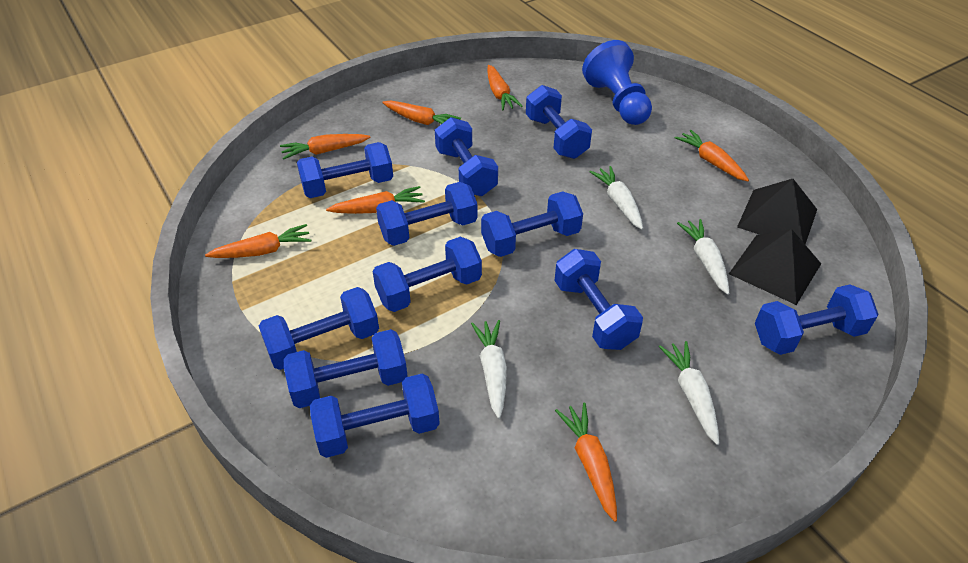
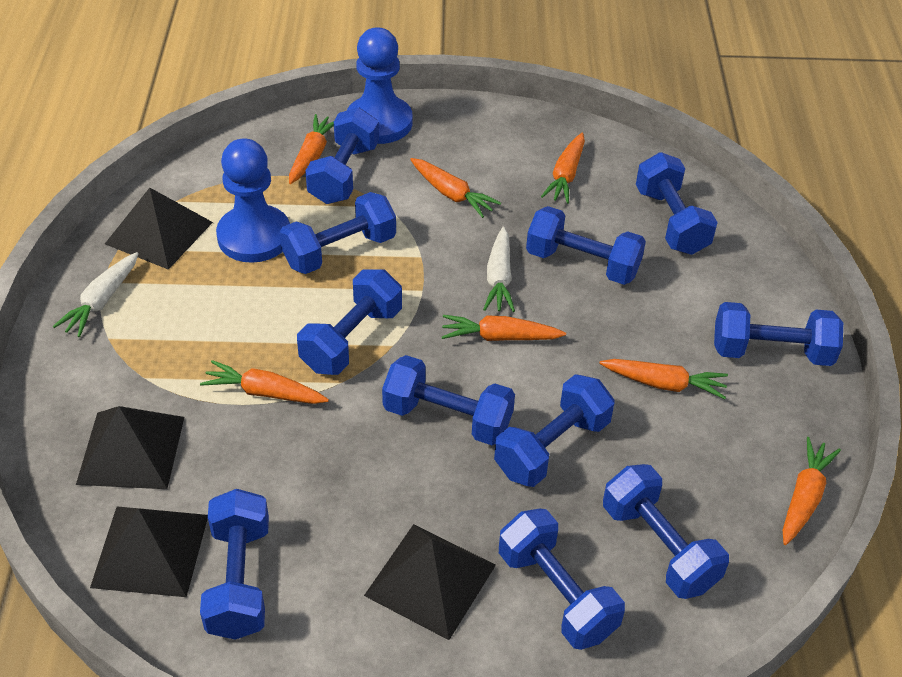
black pyramid: [729,229,821,305] [737,179,817,244] = 2 -> [76,406,184,489] [90,506,208,597] [105,188,213,270] [364,524,496,640] = 4
blue pawn: [582,40,652,125] = 1 -> [216,138,290,263] [347,27,412,144] = 2
white carrot: [471,320,507,419] [590,166,643,230] [659,341,719,445] [677,219,729,295] = 4 -> [53,252,139,337] [483,227,515,312] = 2

